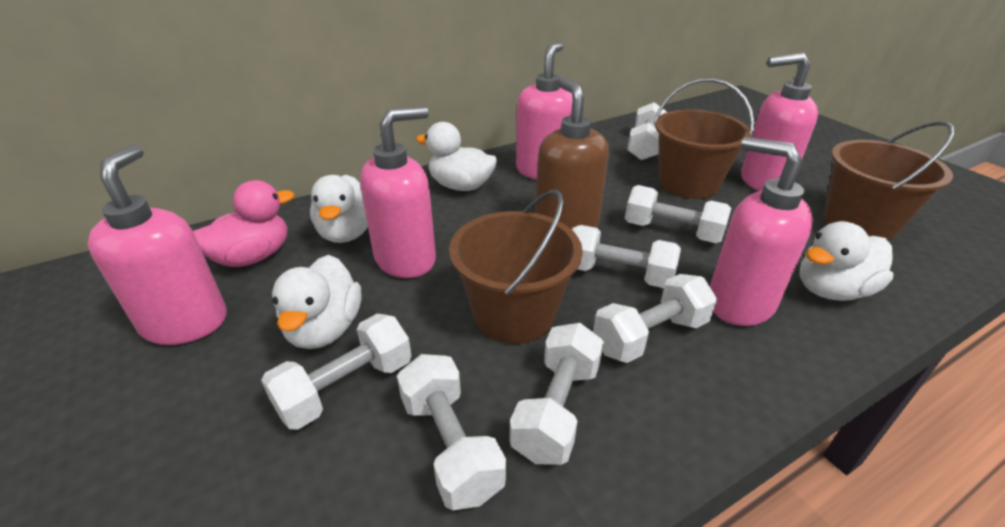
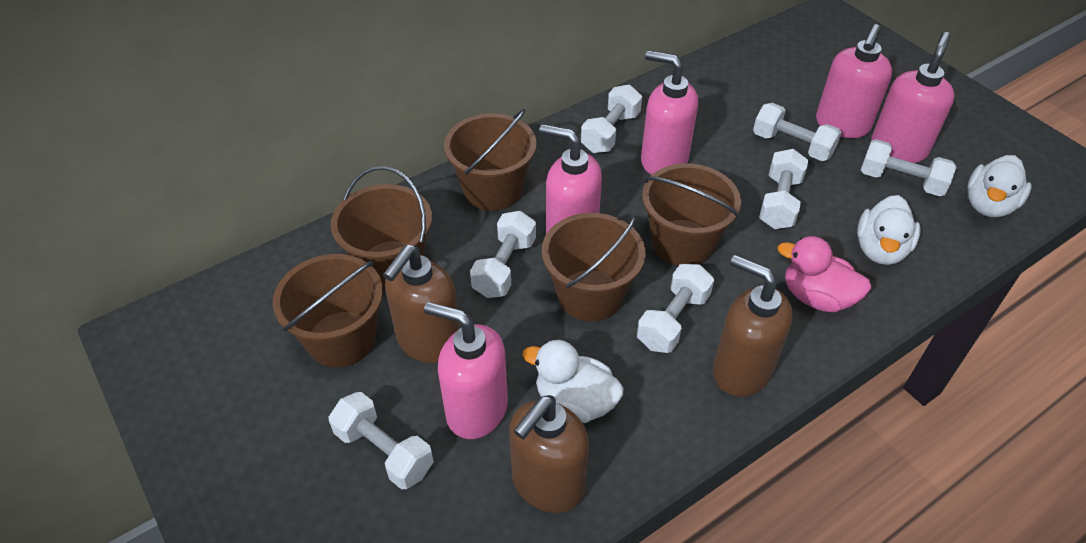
brown bucket: [449,189,583,344] [654,78,754,199] [824,121,955,240] = 3 -> [273,254,383,367] [331,166,432,290] [444,109,537,211] [542,213,645,322] [642,163,741,266] = 5
brown soap dispenser: [535,77,609,230] = 1 -> [383,245,460,363] [509,395,589,513] [713,255,792,397] = 3
white duck: [272,255,361,349] [310,175,368,243] [416,122,497,191] [799,221,894,301] = 4 -> [522,340,624,423] [857,195,921,265] [968,155,1031,217] = 3

